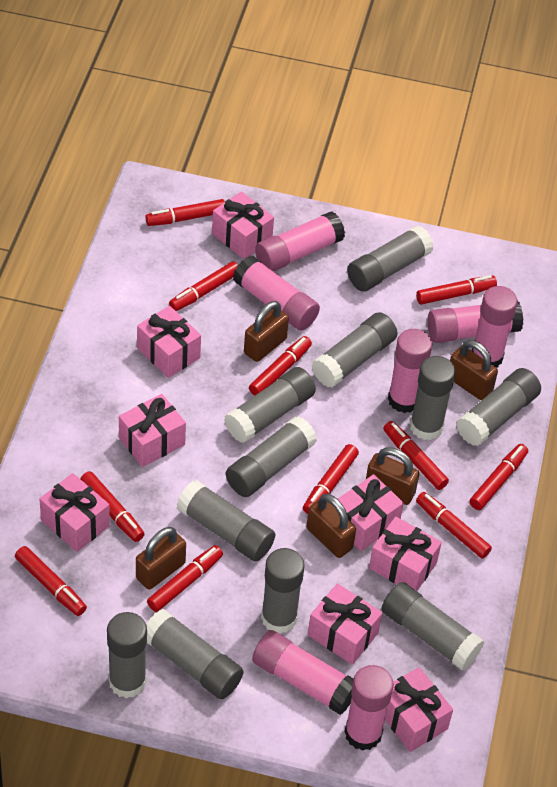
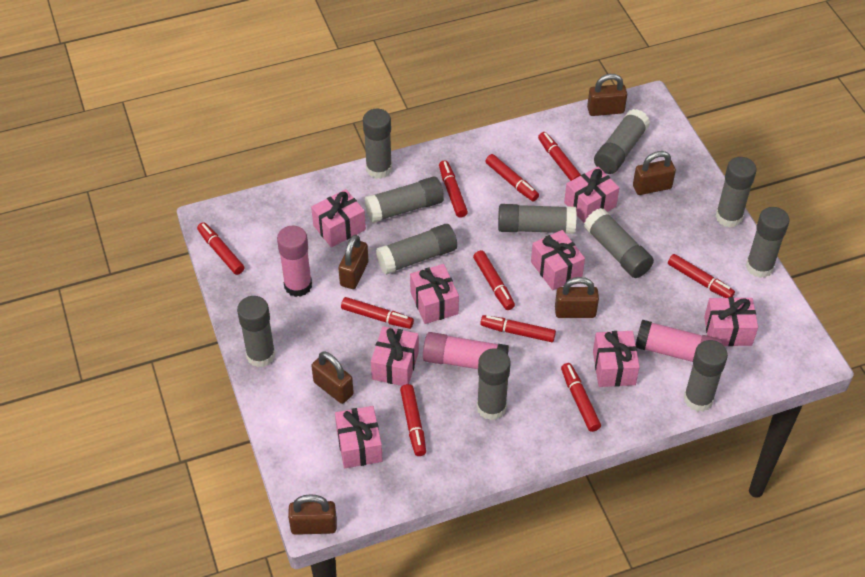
brown padlock: [136,527,186,590] [244,301,289,362] [307,494,356,558] [366,447,419,505] [450,340,498,401] = 5 -> [288,494,337,535] [311,351,354,404] [338,235,368,289] [555,277,599,318] [587,74,627,116] [633,151,676,195] = 6
pink glue stick: [233,256,320,330] [252,630,354,715] [255,211,345,272] [345,665,394,751] [388,329,432,413] [427,300,523,343] [472,286,518,368] = 7 -> [277,226,312,297] [423,332,509,369] [636,320,723,362] = 3
red marker: [15,546,87,616] [80,471,145,542] [145,199,225,226] [147,545,223,612] [169,261,238,311] [249,336,312,396] [303,444,359,514] [383,421,449,490] [416,275,497,305] [416,492,492,559] [469,444,528,510] = 11 -> [197,222,245,275] [341,297,414,329] [400,384,426,456] [439,160,468,218] [473,250,515,310] [480,315,556,342] [485,154,539,201] [538,132,581,181] [561,363,601,432] [668,254,735,298] = 10

